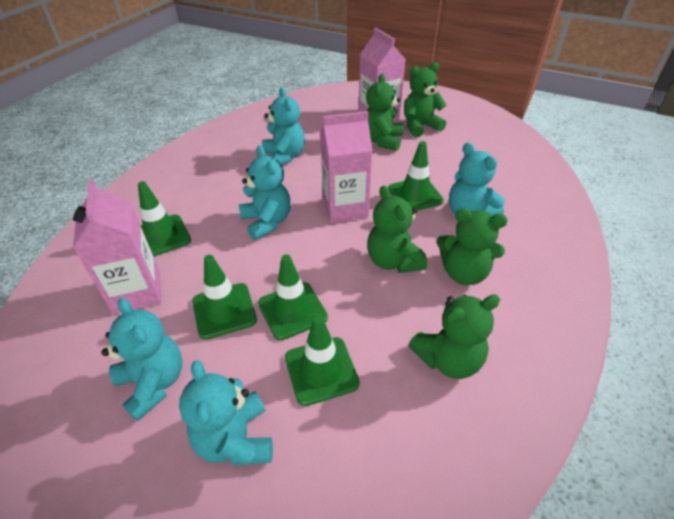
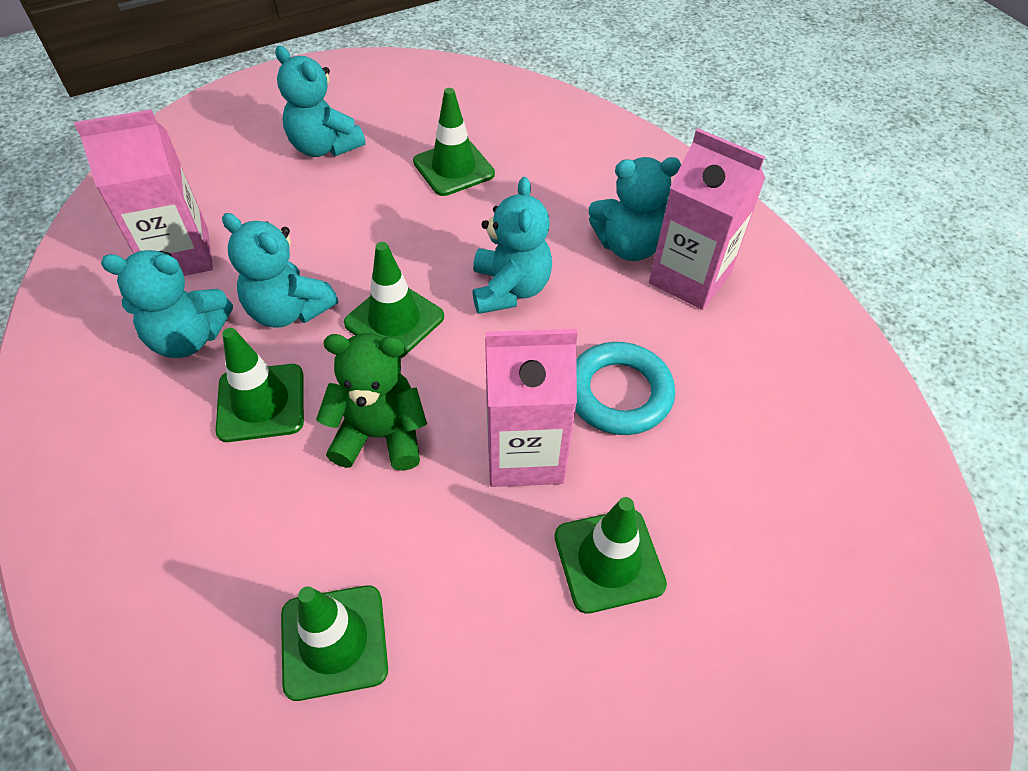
green teddy bear: [366,74,403,151] [367,186,427,273] [404,62,447,138] [408,294,500,379] [437,208,508,285] = 5 -> [316,333,427,471] = 1
turquoise ring: none = 0 -> [575,342,675,435] = 1

